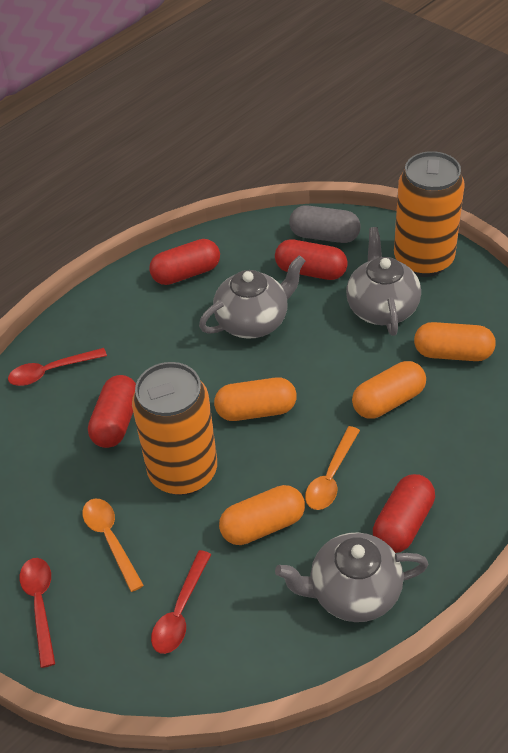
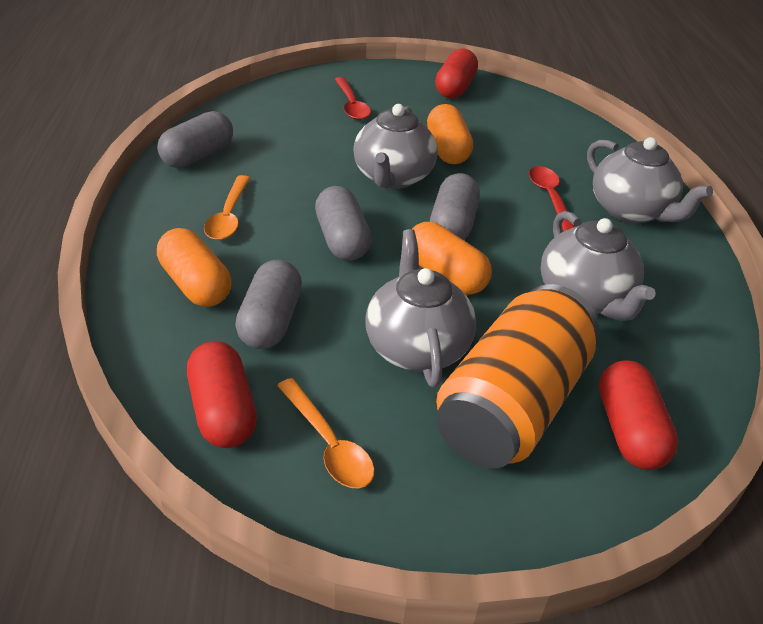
grey capsule: [289,205,361,243] = 1 -> [157,111,233,168] [235,260,302,349] [315,186,371,261] [430,173,480,240] = 4
grey teapot: [199,255,305,339] [275,532,429,622] [346,227,421,336] = 3 -> [353,104,438,189] [366,229,476,387] [541,211,656,321] [587,137,713,224] = 4
orange can: [132,362,217,495] [394,151,465,277] = 2 -> [436,284,598,468] = 1
orange capsule: [214,377,297,421] [219,485,305,545] [352,361,426,419] [414,322,496,361] = 4 -> [157,228,231,307] [412,222,492,295] [427,104,473,164] = 3
red capsule: [88,375,136,448] [149,239,220,285] [275,239,348,280] [373,474,435,553] = 4 -> [187,341,257,448] [435,49,478,98] [599,360,678,470] = 3
red spoon: [8,348,107,386] [20,558,55,668] [151,550,211,654] = 3 -> [335,77,371,120] [529,166,575,231] = 2

